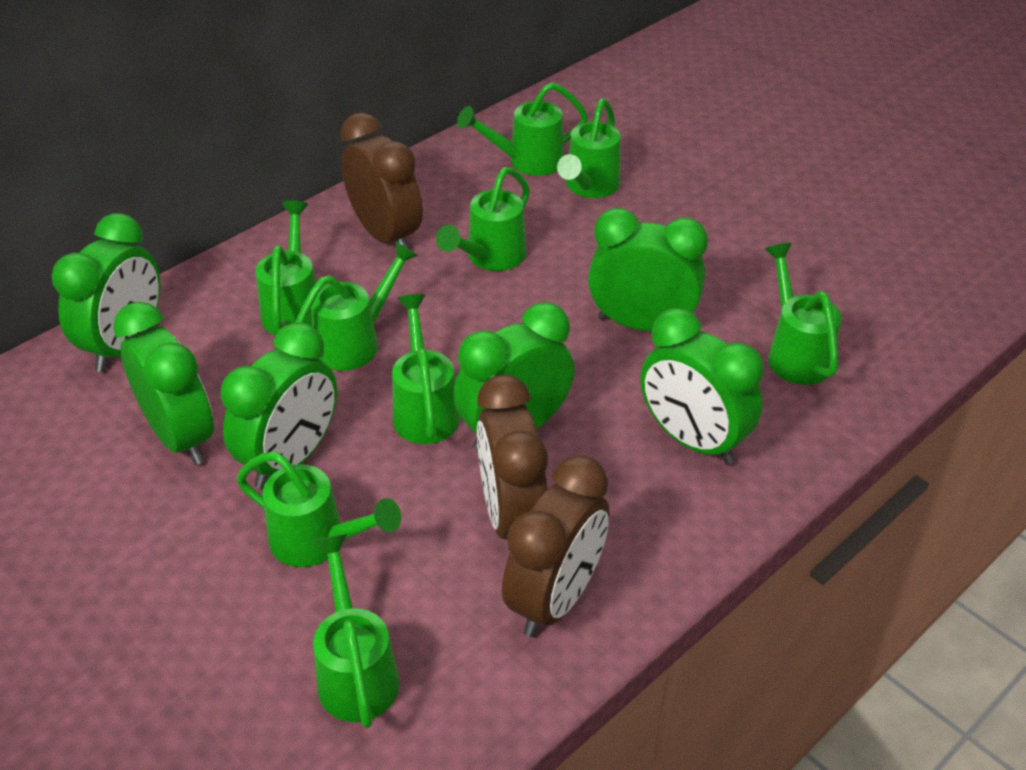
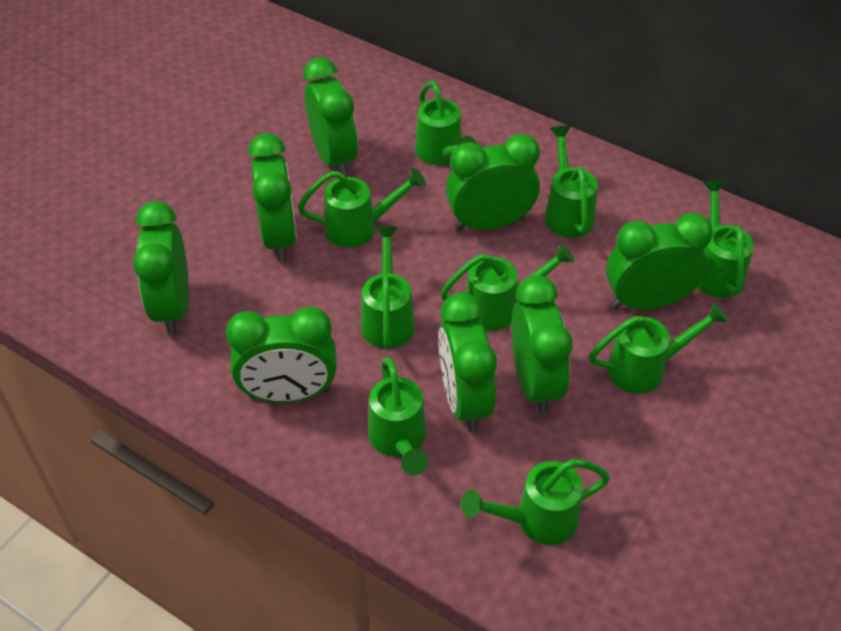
brown clock: [341,113,423,248] [477,374,548,540] [502,455,609,637] = 3 -> none = 0
green clock: [52,213,160,372] [113,302,214,465] [221,322,337,489] [453,302,575,451] [588,208,708,331] [640,308,764,464] = 6 -> [133,201,189,335] [226,307,337,403] [248,133,297,261] [303,57,358,177] [438,292,497,432] [446,133,540,231] [512,275,573,414] [606,213,713,310] = 8

